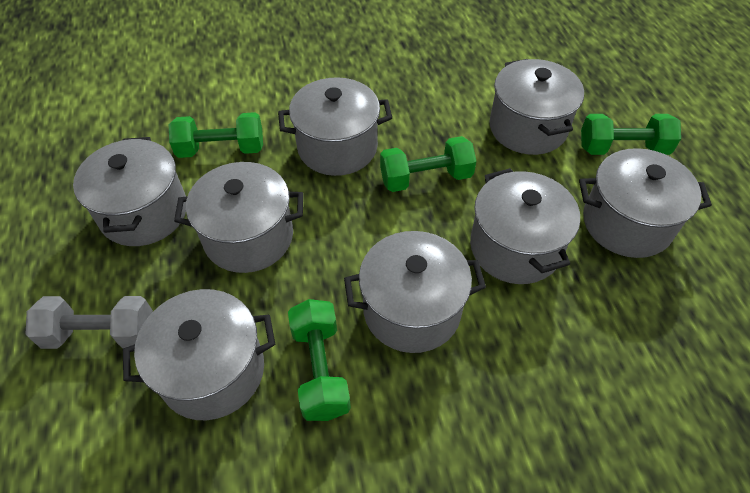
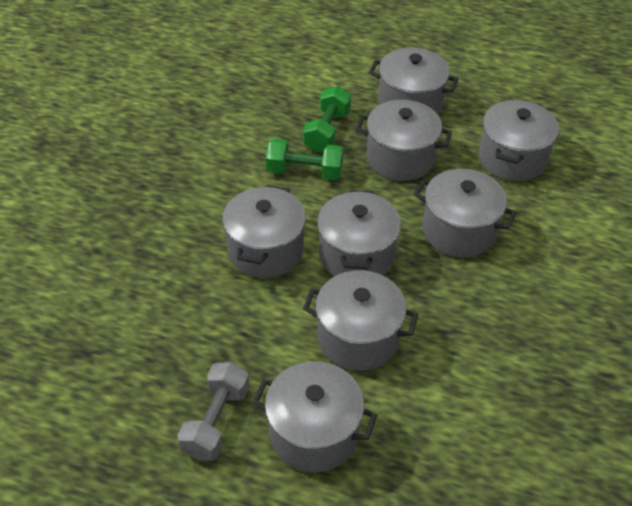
green dumbbell: [169,112,263,158] [288,299,351,421] [380,136,476,192] [581,114,681,155] = 4 -> [266,138,344,180] [303,86,351,152] = 2

